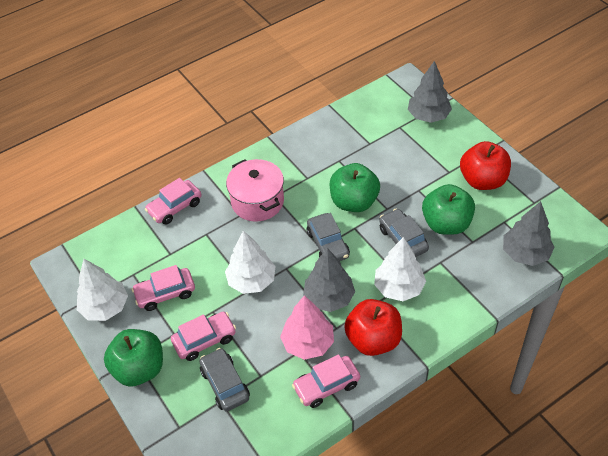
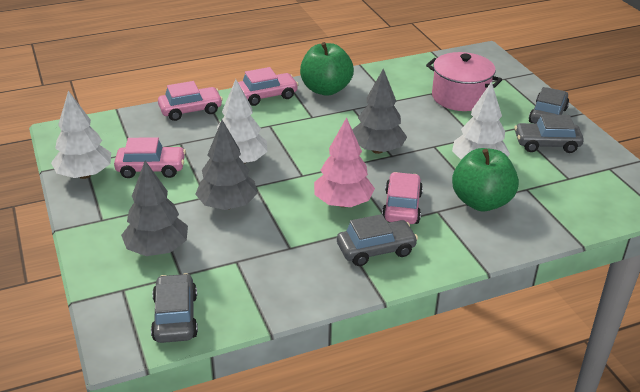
green apple: [104,329,163,387] [330,163,380,212] [422,184,475,235] = 3 -> [300,42,354,96] [452,148,519,211] = 2
grey car: [200,348,250,411] [307,213,350,261] [379,209,429,257] = 3 -> [151,273,198,343] [337,214,418,266] [515,114,584,153] [529,87,569,124] = 4
red apple: [344,299,402,356] [460,141,511,190] = 2 -> none = 0

